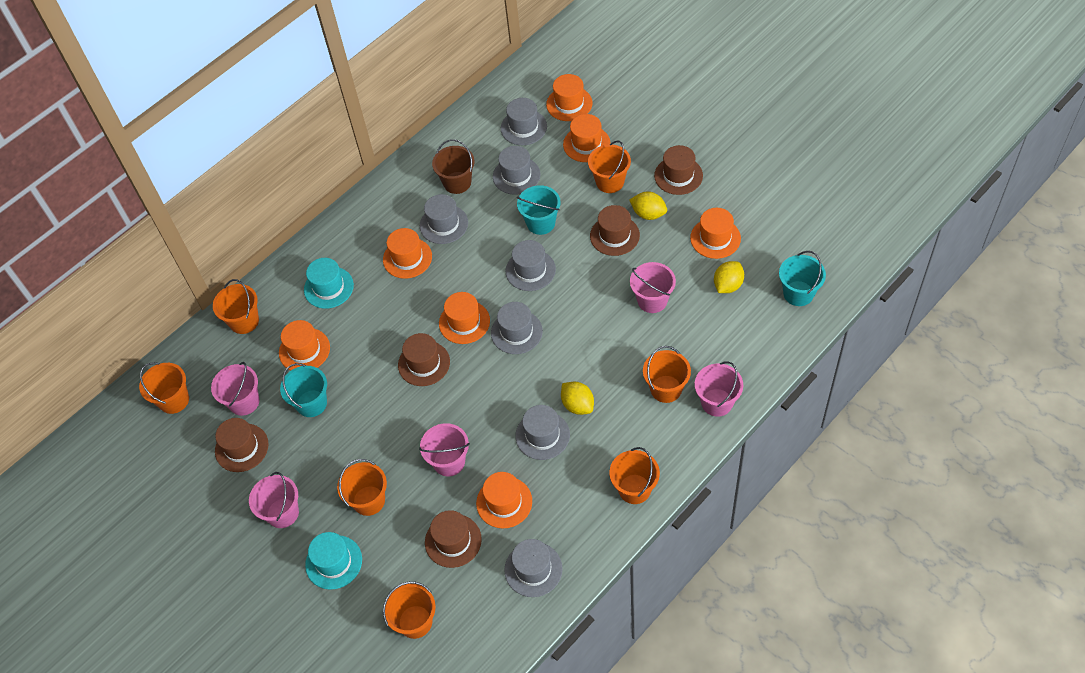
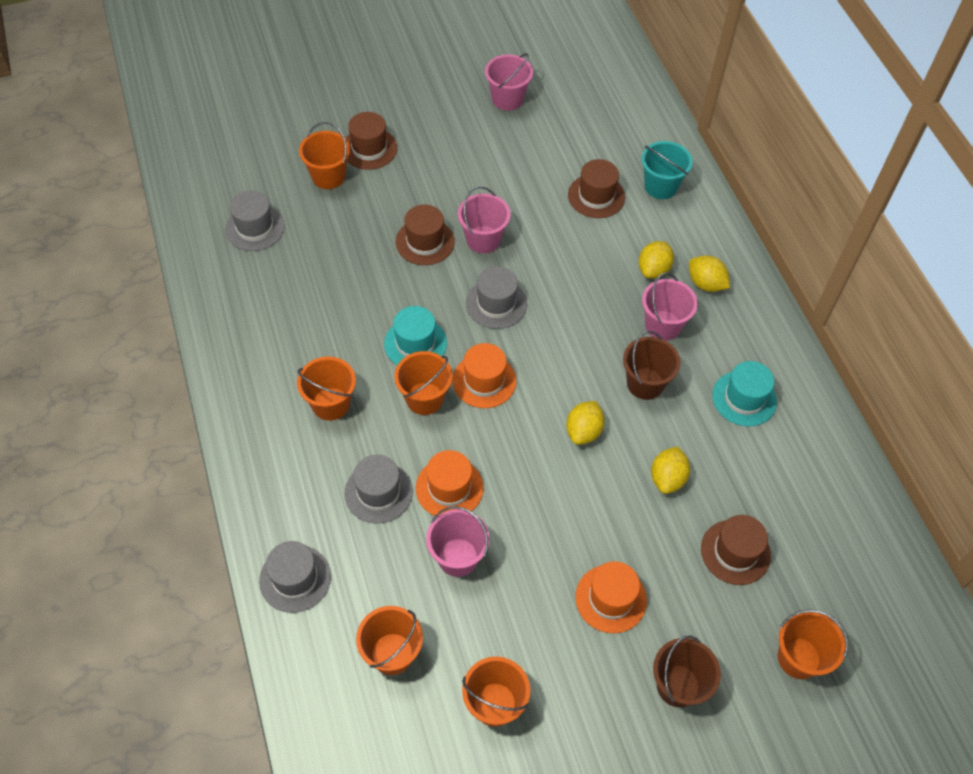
brown bucket: [432,139,475,194] = 1 -> [623,331,681,400] [653,635,721,708] = 2
brown hat: [215,418,269,472] [398,333,450,386] [425,510,482,568] [590,205,640,256] [654,145,703,195] = 5 -> [346,112,397,170] [396,205,455,265] [568,159,625,218] [701,515,771,585] = 4
grey hat: [420,194,468,244] [491,302,543,354] [493,146,540,195] [501,98,547,145] [504,539,563,597] [506,240,556,291] [515,405,570,460] = 7 -> [225,191,285,251] [259,541,331,613] [344,455,413,524] [466,266,527,329] = 4
orange bucket: [139,362,189,414] [213,279,259,334] [337,459,387,516] [383,582,436,639] [588,141,631,193] [609,447,660,504] [643,346,691,403] = 7 -> [297,356,356,421] [299,122,350,189] [356,606,423,675] [394,351,452,415] [462,656,530,727] [778,609,848,679] = 6
orange hat: [279,320,330,370] [383,228,432,279] [439,292,490,344] [476,472,532,528] [546,74,593,121] [563,114,610,162] [690,208,741,259] = 7 -> [416,450,483,516] [452,343,516,408] [575,561,647,633] = 3
pink bucket: [211,362,259,416] [249,472,299,528] [419,423,470,477] [630,262,676,313] [695,361,743,417] = 5 -> [426,506,490,577] [458,186,511,253] [485,53,533,111] [642,272,698,341] = 4
turquoise bucket: [280,363,327,417] [517,185,561,235] [779,251,826,306] = 3 -> [642,141,693,199] = 1
yellow lemon: [561,382,594,415] [630,191,667,220] [714,261,744,293] = 3 -> [566,401,605,445] [638,241,674,279] [651,446,690,494] [689,256,730,292] = 4

